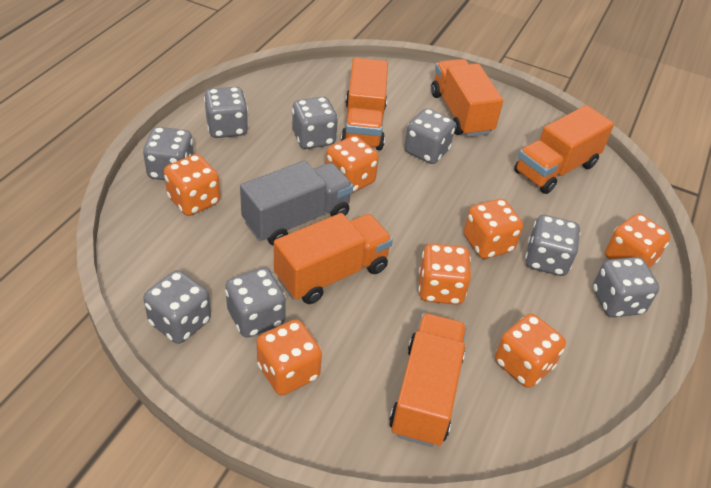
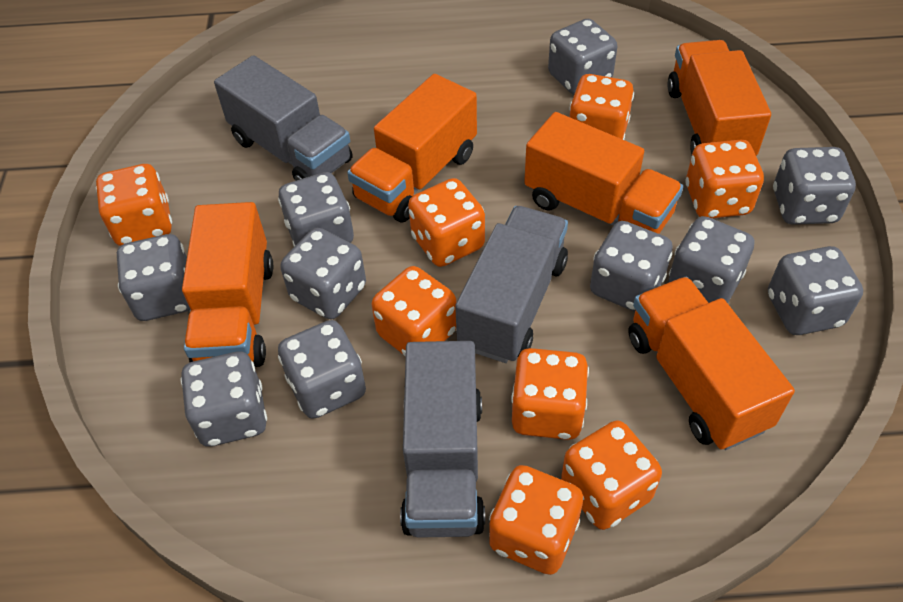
grey dice: [143,127,194,180] [143,270,211,344] [204,87,248,138] [225,267,286,338] [292,97,338,149] [404,108,455,164] [525,215,580,276] [593,257,659,317] = 8 -> [117,234,191,321] [181,352,267,447] [278,172,354,247] [278,320,366,419] [280,228,366,320] [548,19,617,95] [590,221,673,312] [669,216,754,303] [768,246,863,335] [773,147,856,225] = 10
grey truck: [240,160,353,246] = 1 -> [214,55,353,181] [400,341,485,538] [455,206,568,363] = 3
orange dice: [164,154,220,216] [257,320,322,395] [326,136,379,194] [419,243,471,305] [464,199,523,259] [495,314,566,388] [605,214,670,268] = 7 -> [96,164,172,246] [372,266,456,357] [408,178,485,267] [489,465,583,575] [511,348,589,440] [561,420,662,530] [569,74,634,140] [685,140,764,218] = 8

